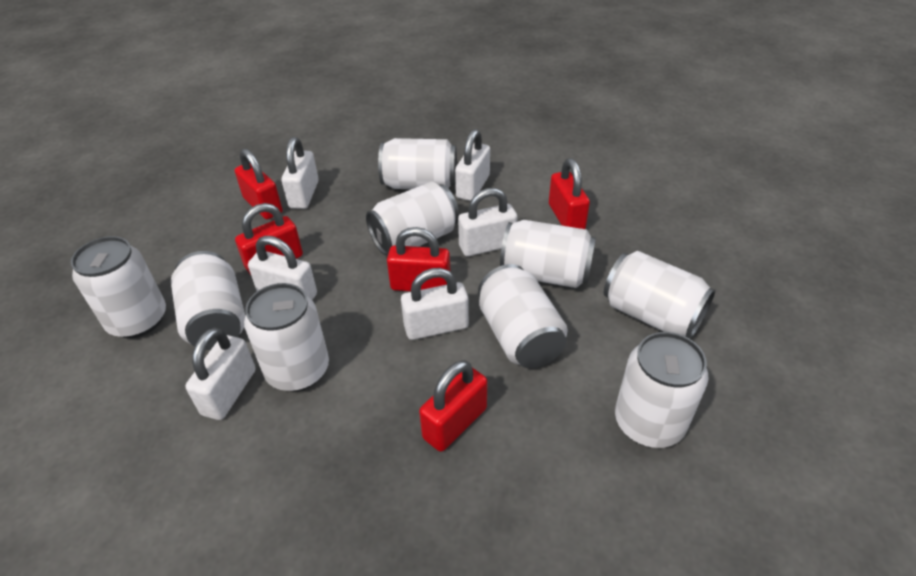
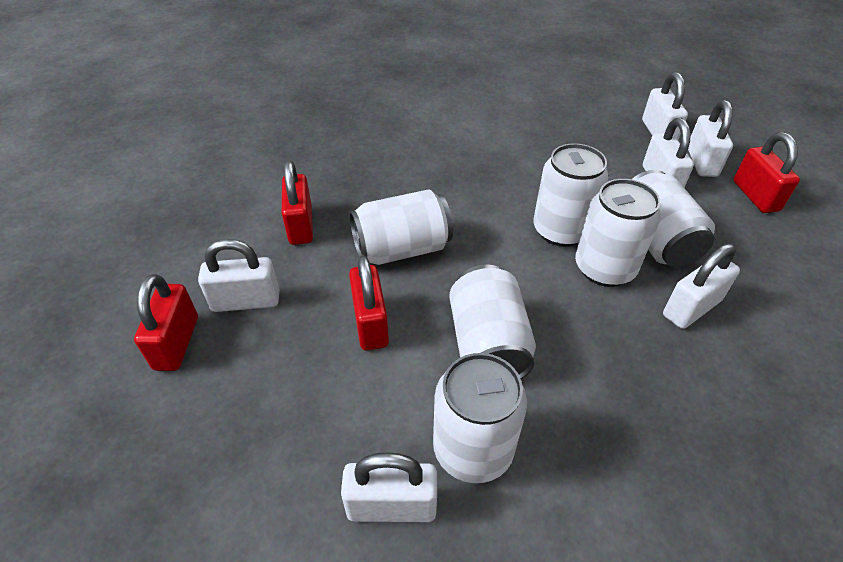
red padlock: [235,149,283,219] [235,203,303,275] [387,227,450,291] [419,360,487,452] [549,158,590,229] = 5 -> [134,274,198,371] [282,160,313,245] [349,255,389,351] [733,132,800,213] = 4
white can: [71,236,166,338] [171,251,245,350] [244,283,329,392] [366,182,459,256] [378,138,457,189] [478,264,568,368] [500,220,596,288] [604,251,716,339] [615,332,709,448] = 9 -> [349,189,453,265] [433,353,527,483] [449,265,536,379] [533,143,609,247] [575,179,661,287] [632,170,715,267] = 6

